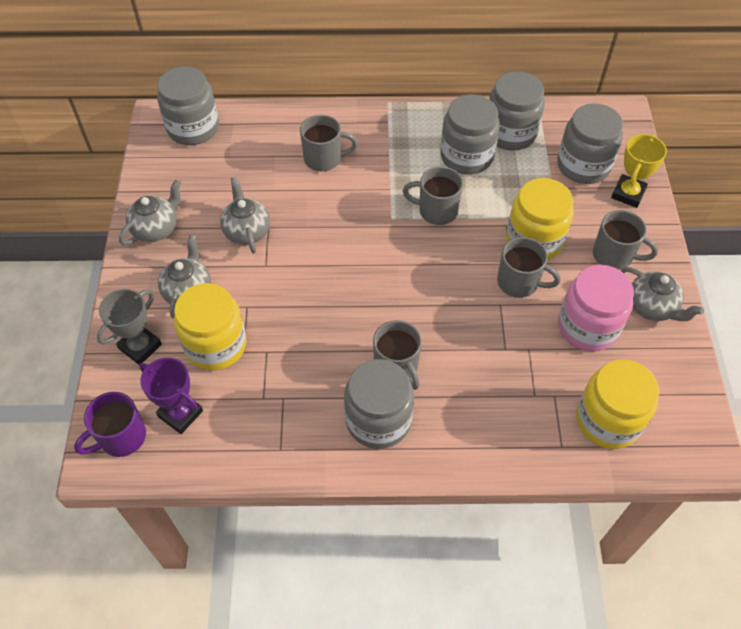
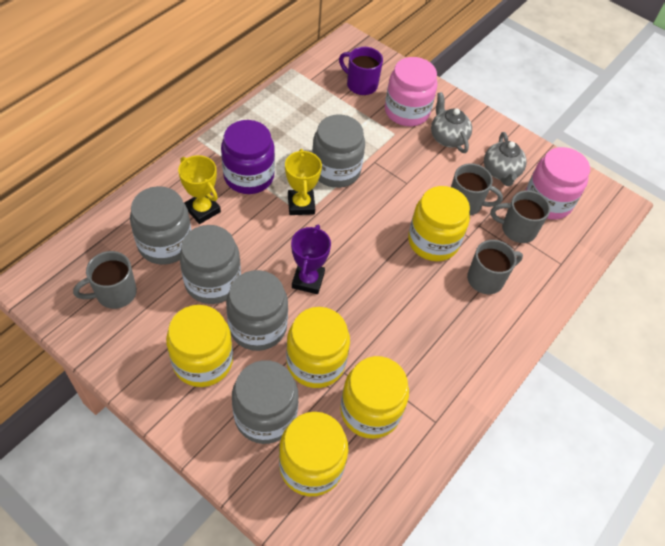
grey mug: [300,115,358,171] [373,320,422,390] [403,166,463,225] [497,237,561,298] [593,210,658,270] = 5 -> [73,251,137,309] [451,163,503,215] [467,240,523,294] [491,190,551,243] = 4
grey teapot: [119,179,181,245] [158,235,211,319] [220,177,270,254] [620,267,704,321] = 4 -> [431,92,472,153] [484,132,527,186] = 2
grey trophy: [97,289,162,365] = 1 -> none = 0
pink jar: [558,265,634,352] = 1 -> [385,57,437,126] [526,147,590,220] = 2
purple jar: none = 0 -> [221,120,275,194] = 1
yellow jar: [174,283,247,371] [506,178,574,260] [576,359,659,449] = 3 -> [166,305,233,387] [279,412,349,496] [286,307,350,388] [340,356,409,439] [408,186,470,261] = 5
yellow trophy: [611,134,667,208] = 1 -> [178,155,221,224] [285,149,322,215] = 2

